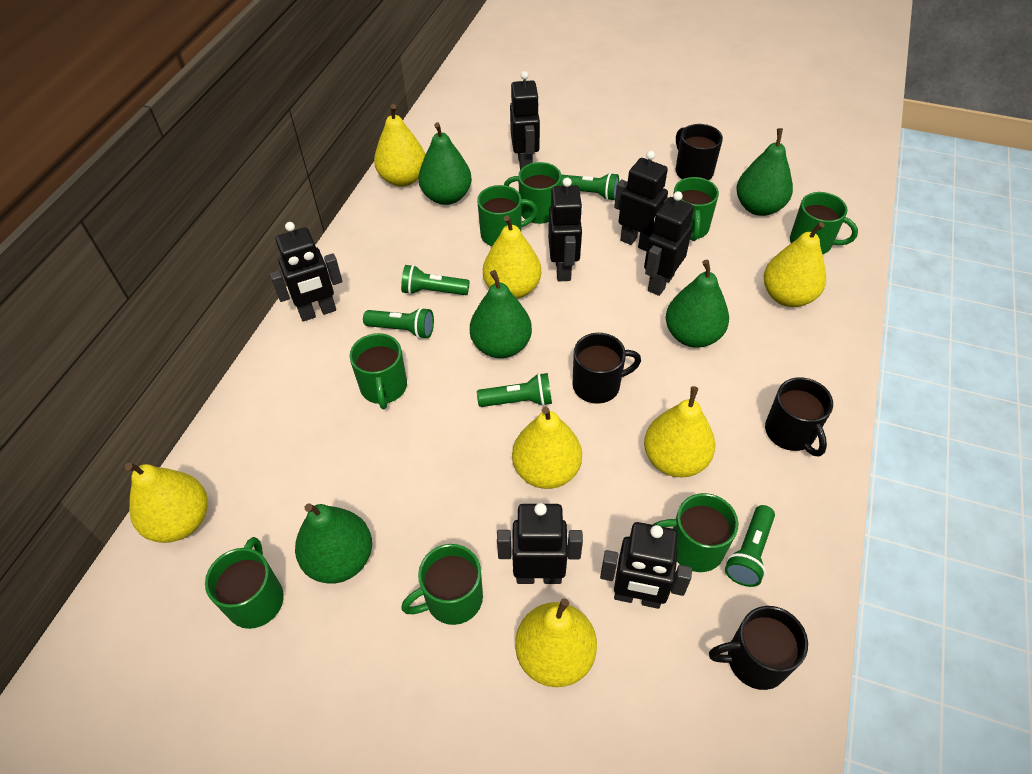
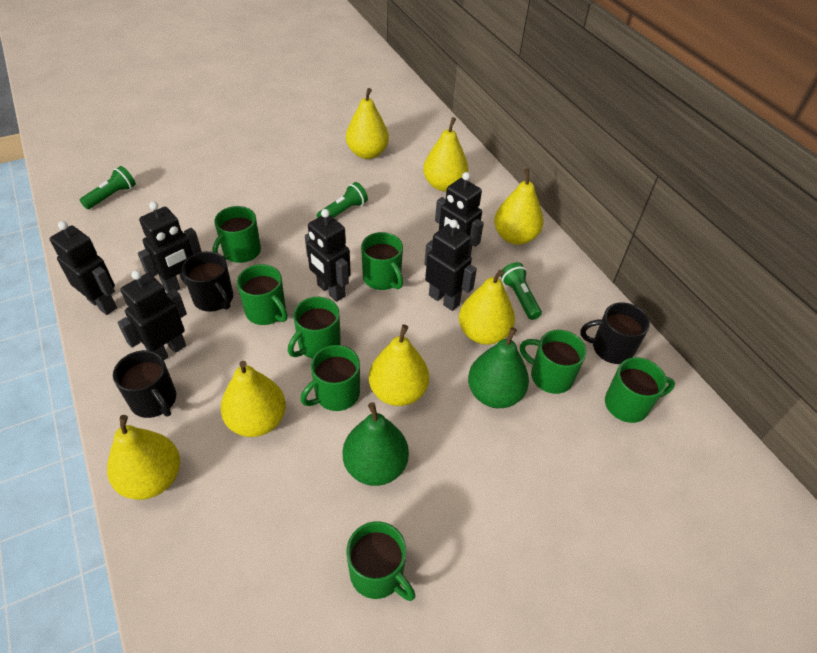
black mug: [572,333,641,404] [676,124,723,180] [709,606,808,690] [765,377,833,457] = 4 -> [113,350,176,418] [182,251,233,312] [580,302,650,364] = 3
black robot: [270,222,342,321] [497,503,583,584] [510,71,540,170] [548,178,583,281] [600,522,692,609] [614,151,669,251] [644,191,694,296] = 7 -> [50,221,117,315] [117,270,187,360] [138,201,202,293] [305,209,351,302] [424,219,477,311] [435,172,484,257] = 6
green flashlight: [363,307,434,339] [401,265,469,295] [477,373,552,407] [561,172,619,201] [725,505,775,587] = 5 -> [80,166,136,209] [317,182,368,218] [501,262,542,320] = 3
green pear: [295,503,372,584] [418,122,472,205] [470,270,532,358] [666,260,729,348] [736,128,793,216] = 5 -> [343,402,409,486] [468,327,529,408] = 2

